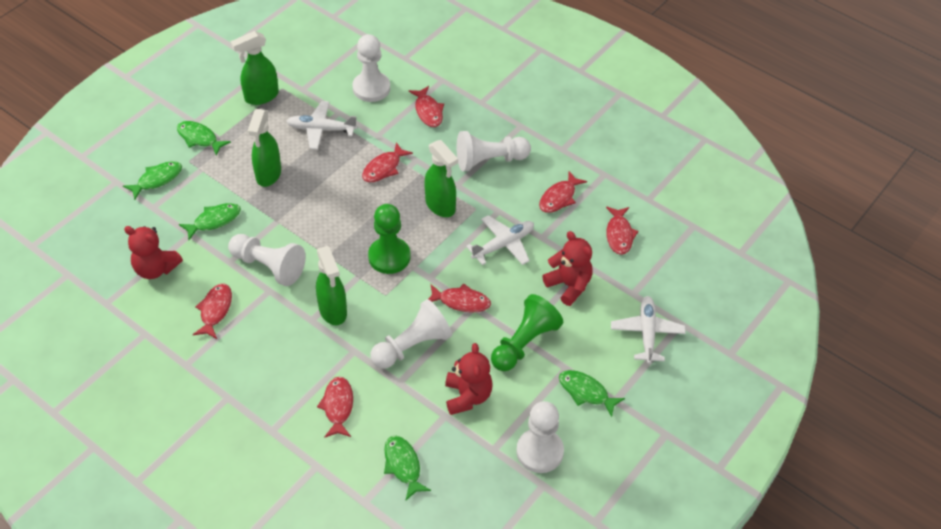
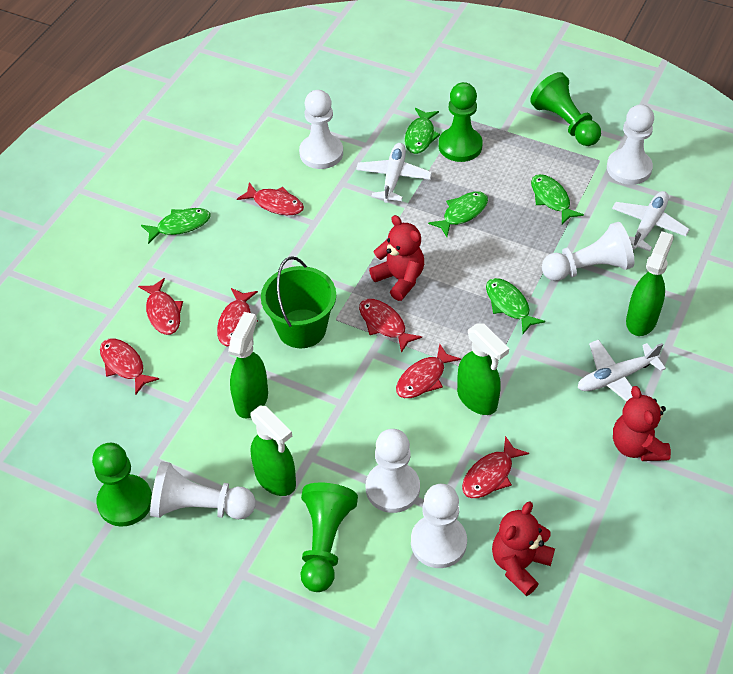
green bucket: none = 0 -> [261,256,336,348] = 1
green pawn: [368,204,410,274] [491,294,563,371] = 2 -> [92,443,152,527] [300,482,358,592] [439,82,483,162] [530,72,601,146] = 4
white pawn: [228,234,306,286] [352,34,390,102] [370,299,452,369] [457,131,531,171] [516,401,564,473] = 5 -> [150,461,256,520] [299,90,343,169] [366,429,420,513] [411,484,467,568] [542,222,634,281] [607,104,654,185] = 6

